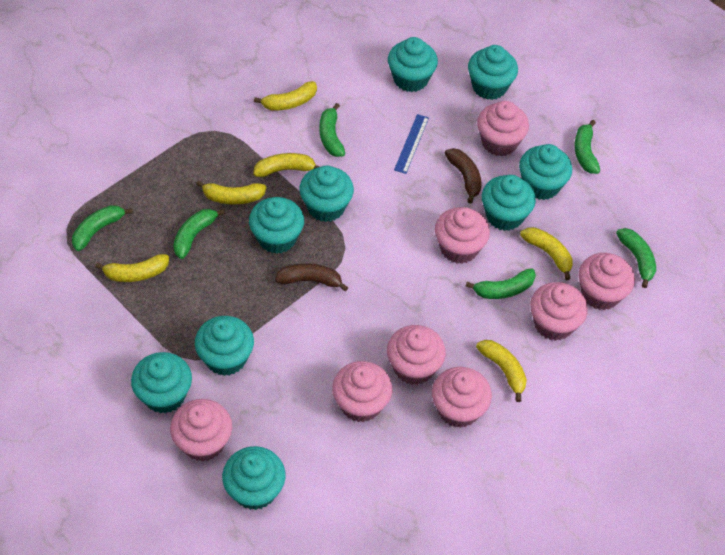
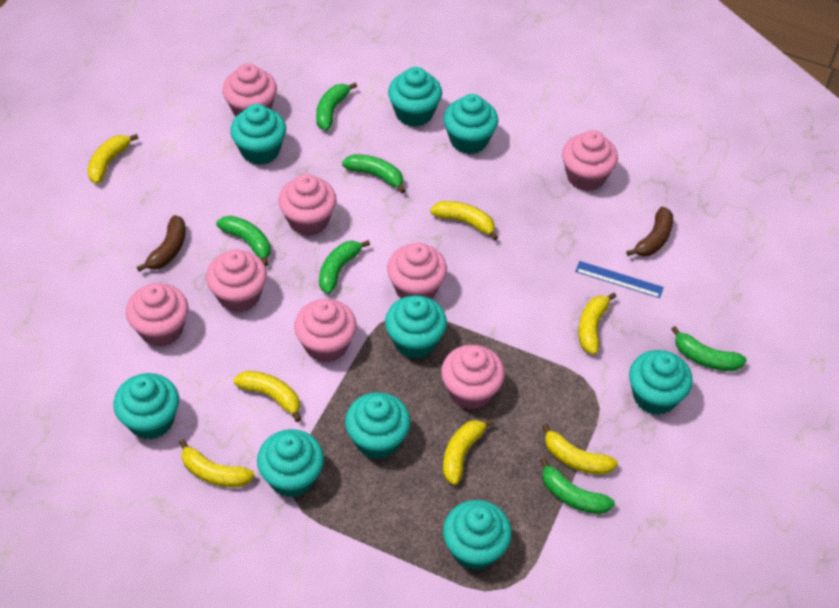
yellow banana: [95,254,169,282] [196,181,266,205] [253,153,320,177] [254,81,317,111] [476,340,527,402] [520,227,573,280] = 6 -> [87,134,138,184] [179,439,254,487] [234,371,301,422] [430,201,498,241] [443,419,494,485] [542,424,618,475] [578,293,616,355] = 7

